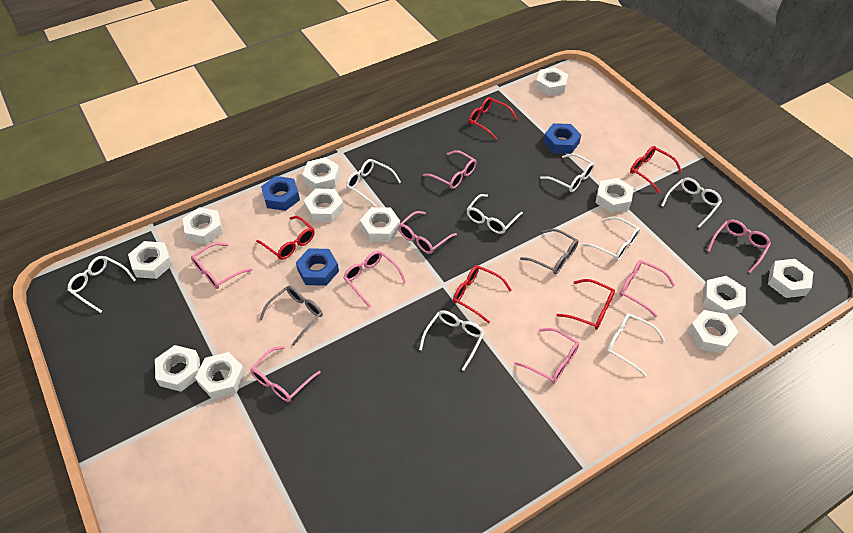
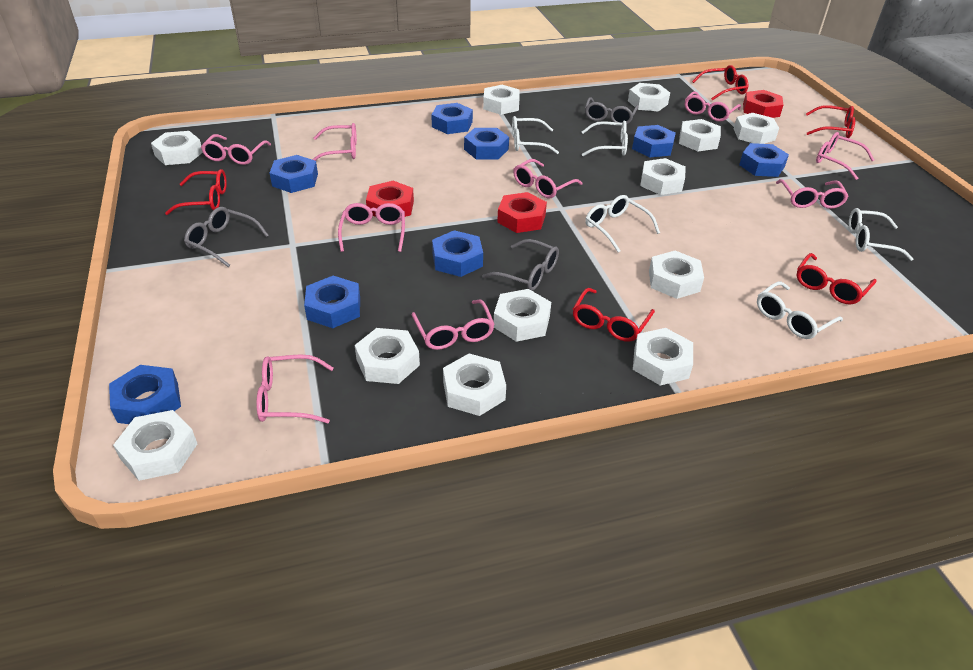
blue nut: [261,176,300,211] [296,248,339,286] [543,123,581,154] = 3 -> [109,365,181,424] [270,155,318,193] [304,276,360,328] [431,103,473,134] [432,230,483,277] [464,128,509,159] [632,125,676,158] [739,143,789,177] = 8
grey glasses: [259,286,323,346] [520,229,578,274] = 2 -> [184,207,269,267] [482,239,559,291] [585,97,639,124] = 3
pink glasses: [191,242,253,289] [250,346,321,402] [343,251,406,308] [398,211,457,254] [423,150,477,189] [514,328,579,384] [619,260,675,318] [707,219,771,273] = 8 -> [201,134,271,165] [256,355,334,424] [312,123,357,161] [338,203,405,252] [411,300,495,350] [513,159,582,198] [685,91,741,122] [776,179,849,209] [816,132,874,180] = 9
red nut: none = 0 -> [366,181,414,217] [497,192,547,233] [743,90,784,118] = 3
white glasses: [67,256,136,313] [346,159,401,207] [419,310,484,371] [466,194,523,234] [540,153,595,192] [582,216,640,261] [606,313,665,377] [661,178,722,228] = 8 -> [512,116,559,154] [582,121,628,156] [585,195,660,253] [757,282,843,339] [849,208,913,261] = 5

